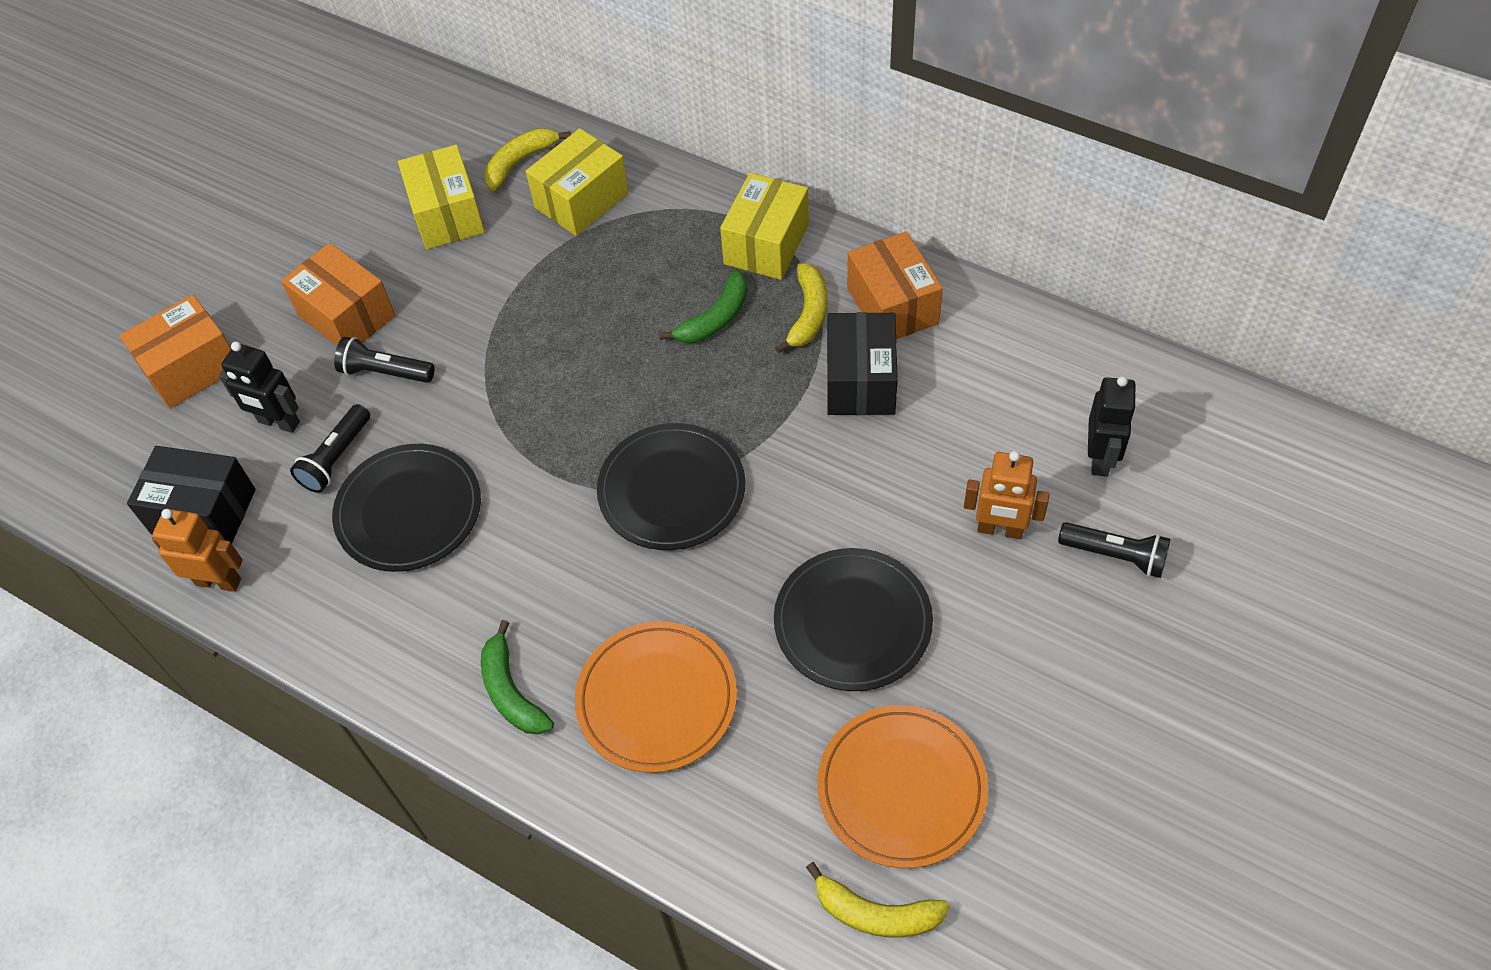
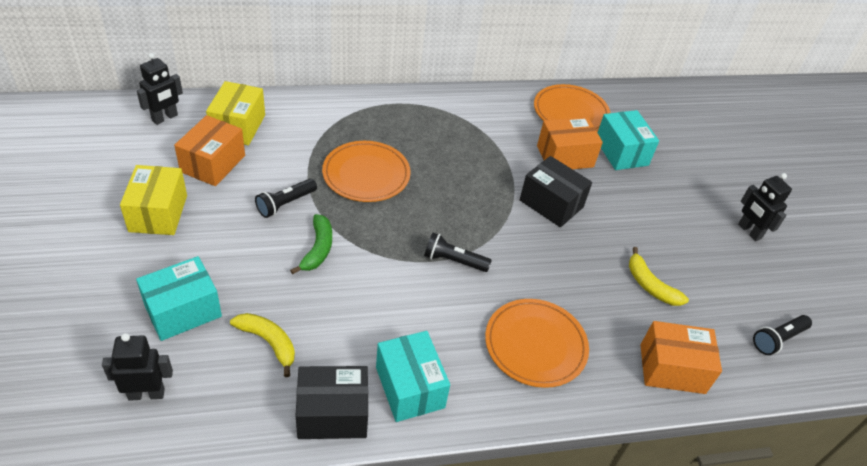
black plate: [332,444,481,572] [597,423,745,550] [774,548,933,691] = 3 -> none = 0
black robot: [219,342,300,433] [1088,376,1136,477] = 2 -> [102,333,173,401] [137,53,183,125] [738,173,792,241] = 3
green banana: [481,620,554,734] [659,270,747,343] = 2 -> [290,214,332,274] = 1
orange plate: [575,621,737,773] [817,705,988,868] = 2 -> [322,141,411,202] [485,299,589,388] [534,84,611,132] = 3
orange robot: [152,509,243,592] [964,451,1050,539] = 2 -> none = 0
turquoise box: none = 0 -> [136,256,222,341] [376,331,450,422] [598,110,659,170] = 3
yellow banana: [484,128,571,191] [775,263,828,353] [806,862,949,938] = 3 -> [230,313,295,377] [629,247,689,306] = 2
yellow box: [398,145,485,249] [526,128,629,236] [720,173,809,280] = 3 -> [120,165,187,235] [206,81,265,145] = 2

